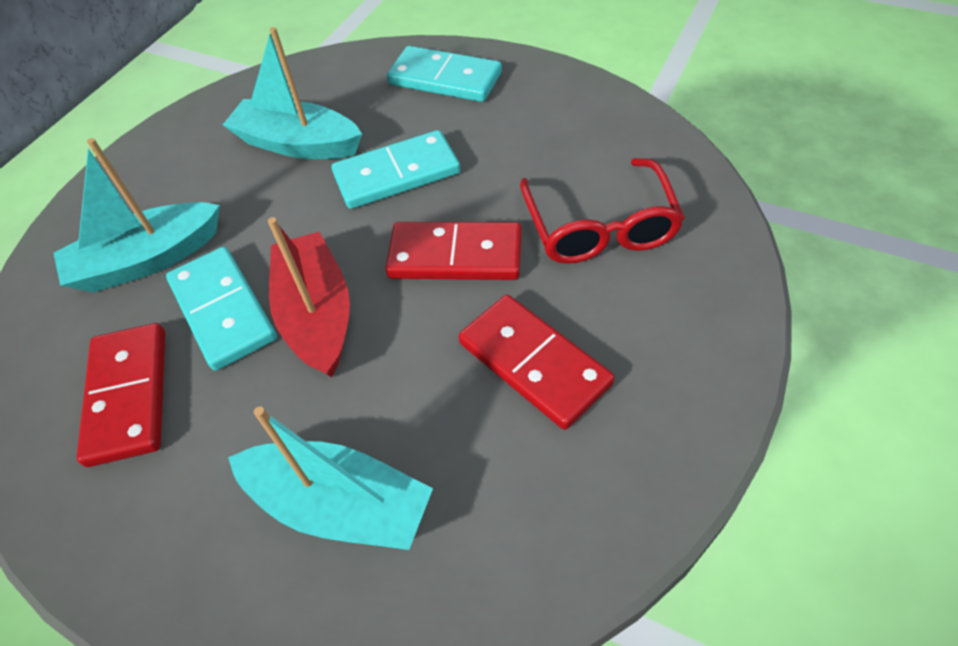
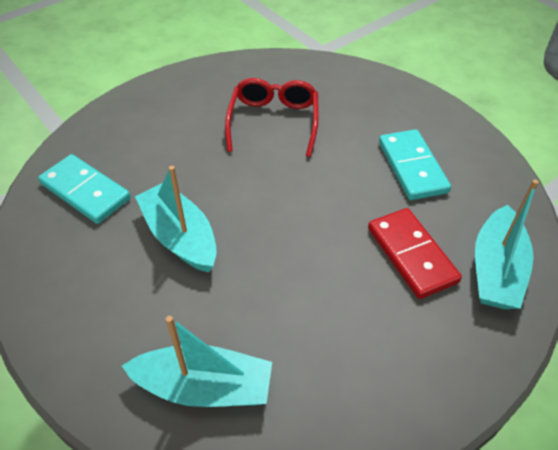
red boat: [268,217,350,378] = 1 -> none = 0
red domino: [77,323,165,467] [385,222,522,280] [458,295,615,430] = 3 -> [368,208,462,299] = 1
turquoise domino: [166,247,277,371] [332,130,460,209] [387,46,502,102] = 3 -> [38,154,131,224] [379,129,451,200] = 2

